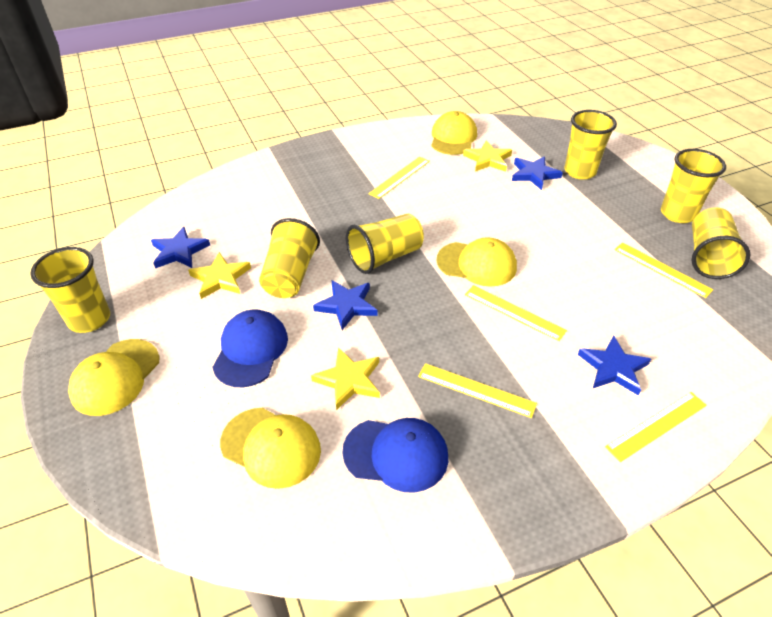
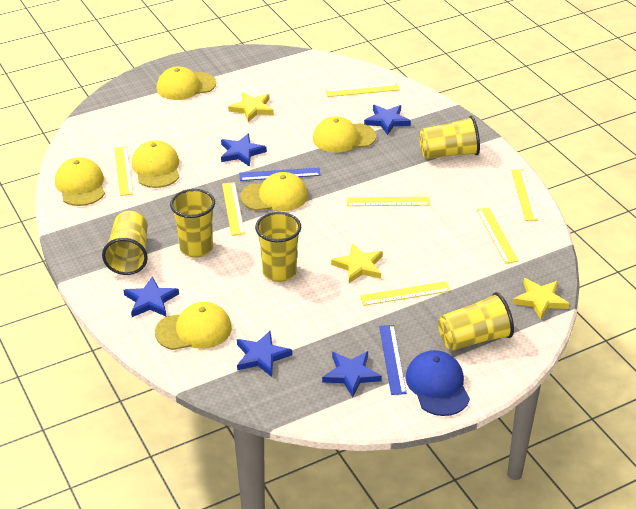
blue cap: [212,309,288,387] [342,418,448,493] = 2 -> [405,350,470,416] = 1
blue ruler: none = 0 -> [239,168,321,181] [379,325,407,395] = 2
blue star: [151,227,210,268] [313,280,377,330] [512,156,563,190] [578,335,651,396] = 4 -> [124,276,179,317] [221,134,267,167] [237,331,292,377] [322,351,382,397] [364,105,411,135] = 5
yellow cap: [68,339,160,416] [220,408,321,489] [431,111,477,155] [437,237,517,287] = 4 -> [55,157,105,206] [132,140,179,188] [155,302,232,350] [157,66,216,100] [240,172,308,211] [313,116,376,153] = 6
yellow cup: [30,247,110,333] [259,218,320,298] [346,214,424,274] [565,110,617,180] [661,149,726,223] [692,208,750,279] = 6 -> [102,211,148,275] [170,189,215,258] [255,212,301,282] [419,116,480,159] [438,292,514,351] = 5
yellow ruler: [368,157,430,199] [418,363,537,418] [465,285,567,341] [605,392,707,462] [614,242,713,298] = 5 -> [114,146,133,196] [222,182,245,236] [325,83,400,97] [347,197,430,206] [360,281,451,306] [477,208,518,264] [511,169,539,221] = 7

